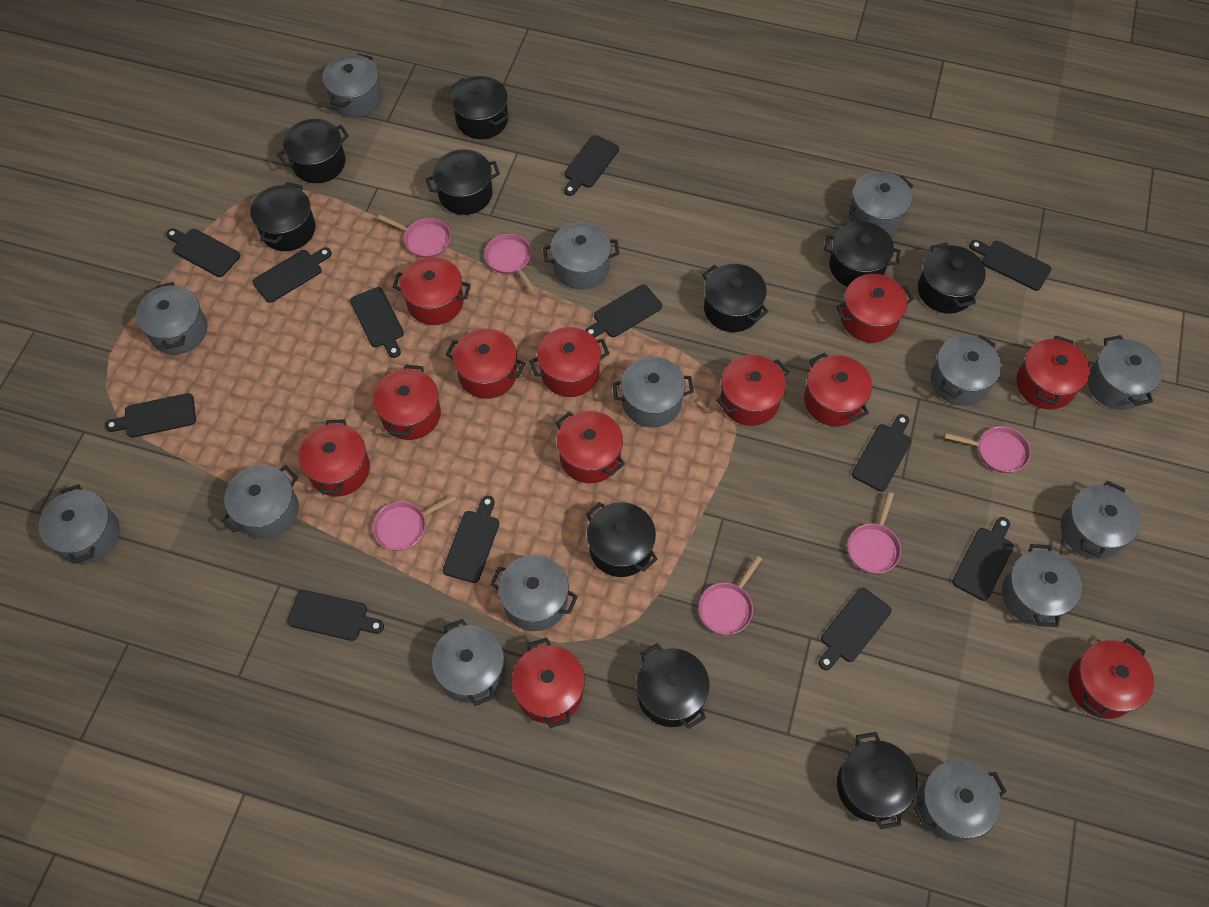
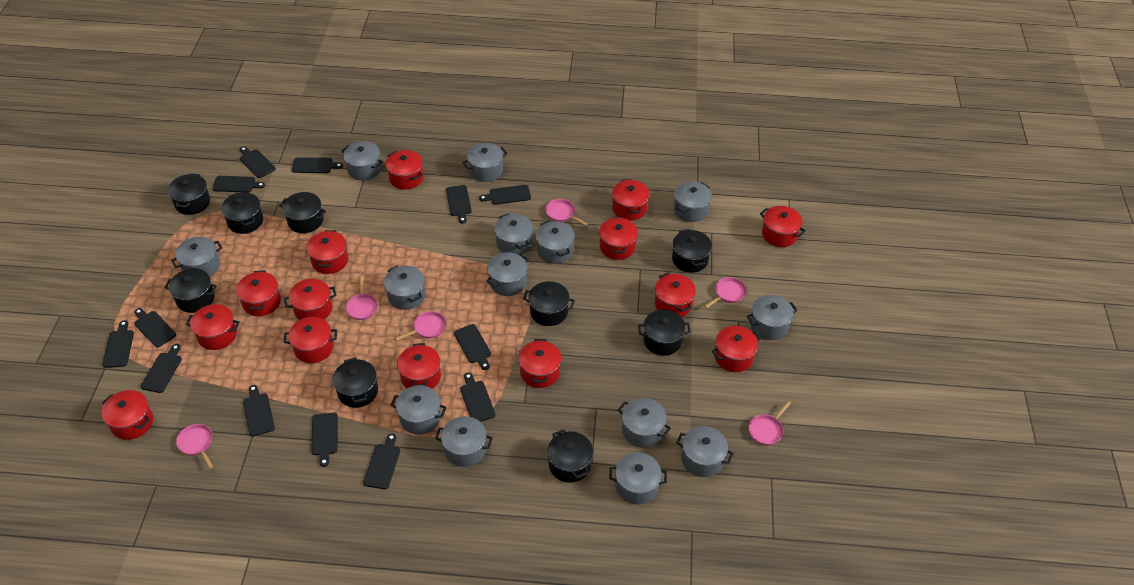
black cutting board: [105,393,196,438] [166,228,240,277] [253,247,332,303] [287,590,384,641] [350,287,404,358] [443,496,499,583] [564,135,619,196] [585,284,662,338] [819,588,892,670] [852,414,912,491] [952,517,1014,601] [969,240,1051,291] = 12 -> [102,320,134,368] [134,308,176,347] [141,344,182,393] [212,176,265,193] [240,146,276,178] [243,385,275,437] [292,157,343,173] [311,413,338,467] [363,433,400,489] [446,185,472,223] [454,324,491,370] [460,373,496,422] [479,185,531,205] = 13
black pot: [250,182,315,251] [277,119,349,183] [426,149,500,215] [451,76,509,139] [586,502,658,577] [636,643,710,729] [702,264,769,332] [824,222,901,287] [837,732,918,829] [918,242,986,314] = 10 -> [164,268,217,313] [168,173,210,215] [221,192,263,234] [279,192,326,233] [333,357,378,408] [523,281,575,326] [547,429,593,483] [638,310,691,356] [672,229,712,273] = 9
red pot: [299,419,370,497] [373,364,441,440] [393,257,471,325] [446,328,525,399] [512,638,585,728] [529,327,609,397] [556,411,625,483] [716,355,789,426] [804,352,872,426] [836,274,914,342] [1016,335,1090,410] [1068,638,1154,719] = 12 -> [101,390,153,440] [186,304,240,350] [236,270,281,316] [284,279,336,320] [284,317,337,363] [307,230,348,274] [386,150,424,190] [397,343,441,389] [518,339,562,388] [599,217,638,260] [612,179,650,220] [655,273,696,317] [712,326,761,372] [760,206,805,247] = 14

